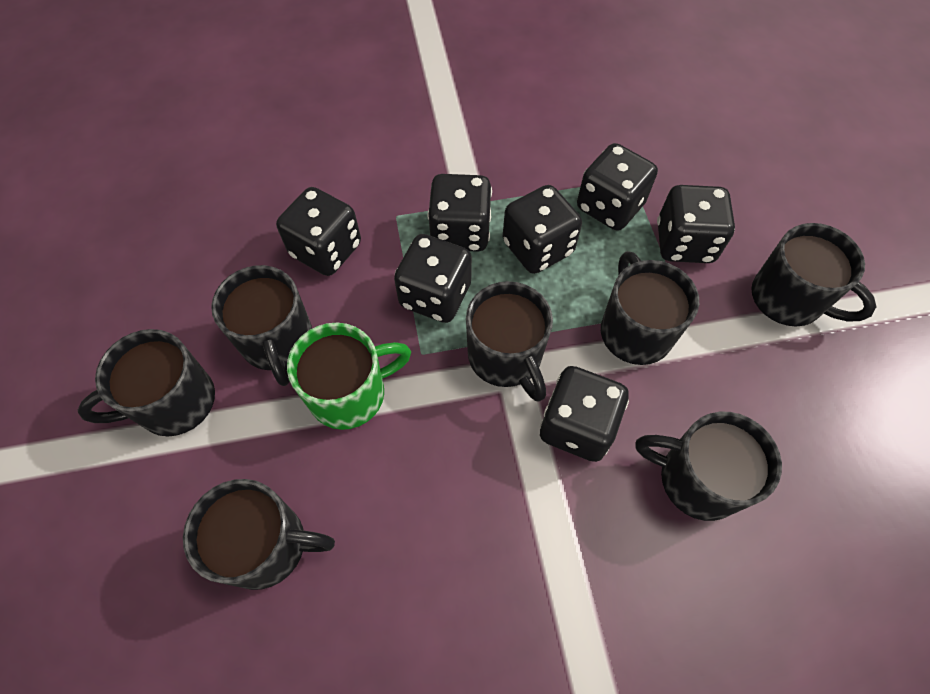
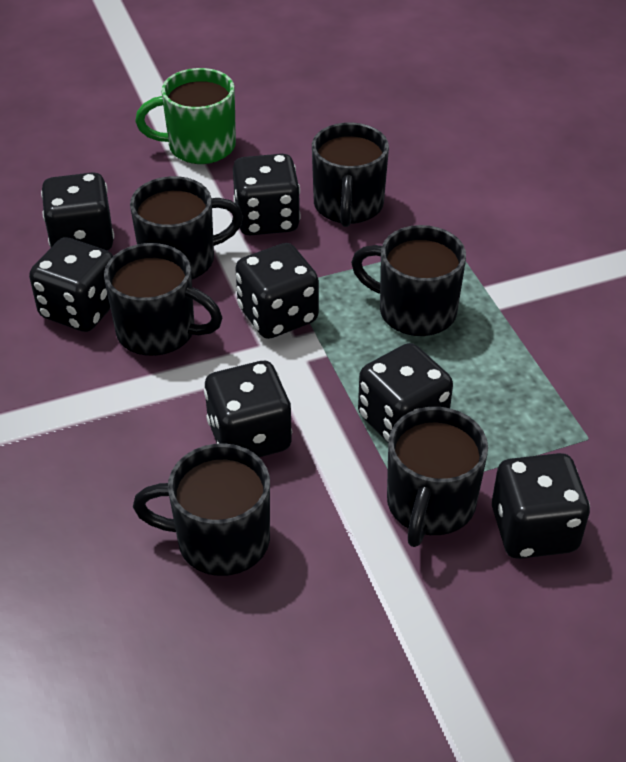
black mug: [78,329,215,436] [183,479,335,590] [211,265,312,386] [466,281,553,402] [601,251,699,365] [636,412,782,521] [751,223,876,326] = 7 -> [104,243,222,356] [130,176,243,279] [133,443,270,576] [312,122,389,227] [351,225,466,336] [387,407,488,547] = 6

